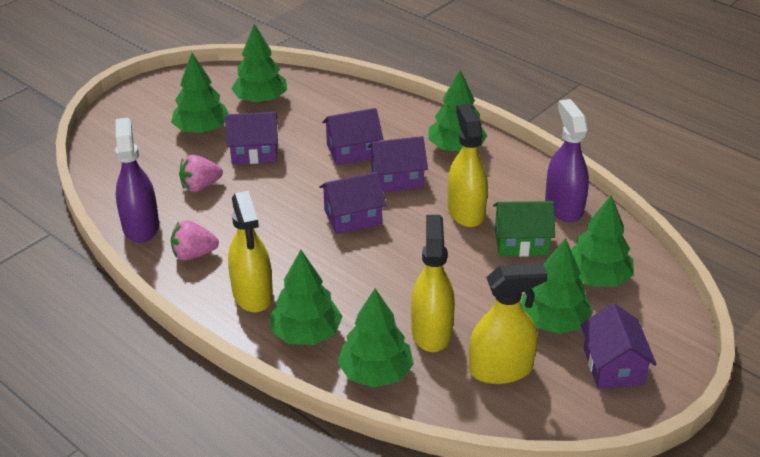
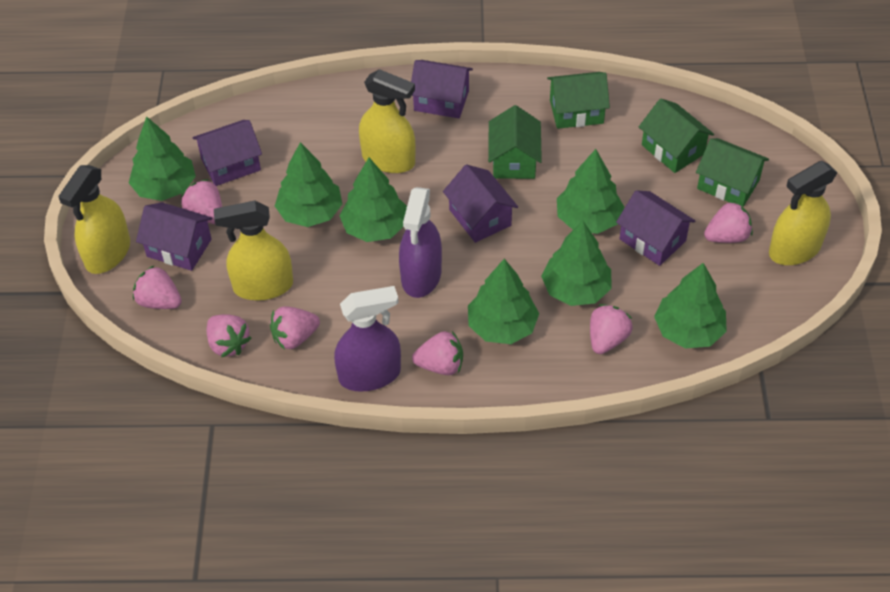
green house: [493,201,555,257] = 1 -> [488,105,542,179] [547,72,610,129] [639,98,714,173] [696,138,769,207] = 4
pink strawberry: [171,220,219,261] [179,155,223,192] = 2 -> [133,266,182,309] [181,179,222,224] [207,314,251,357] [270,306,320,350] [412,331,463,375] [590,304,633,354] [704,201,753,243] = 7

